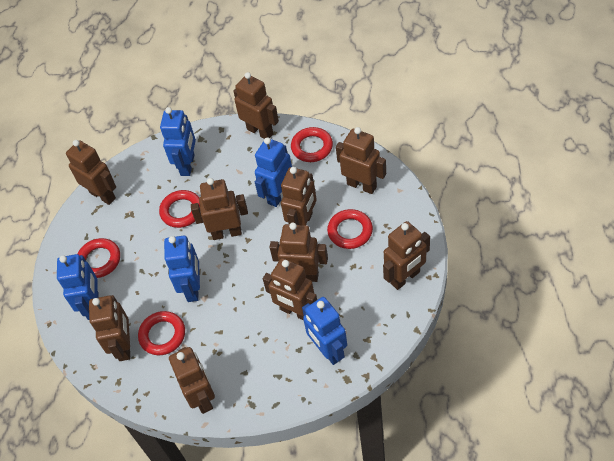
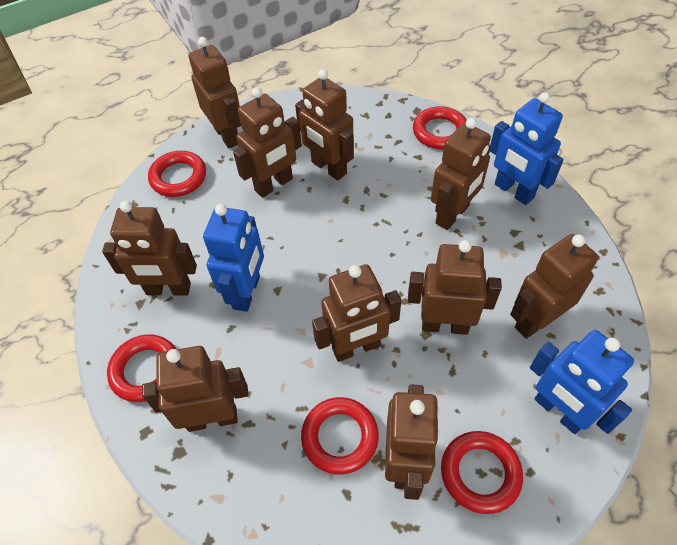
blue robot: [57,254,99,320] [160,107,196,176] [164,236,200,302] [255,137,292,207] [302,297,347,365] = 5 -> [203,204,264,312] [490,92,564,205] [530,330,634,434] = 3

